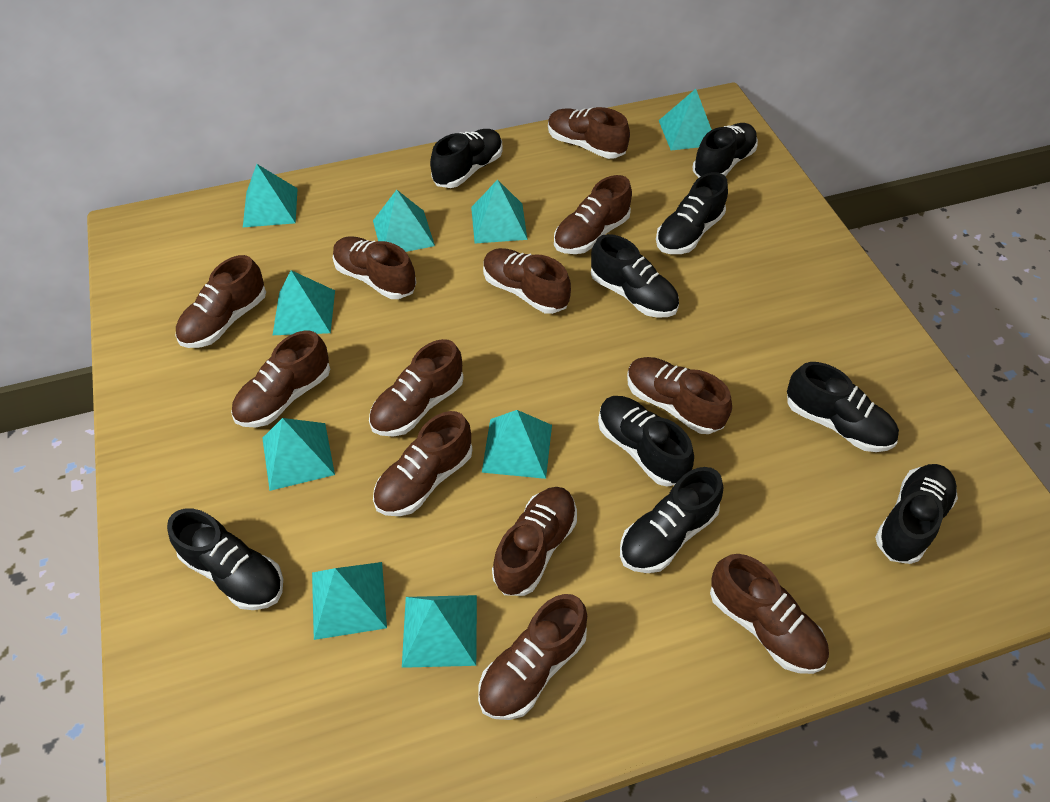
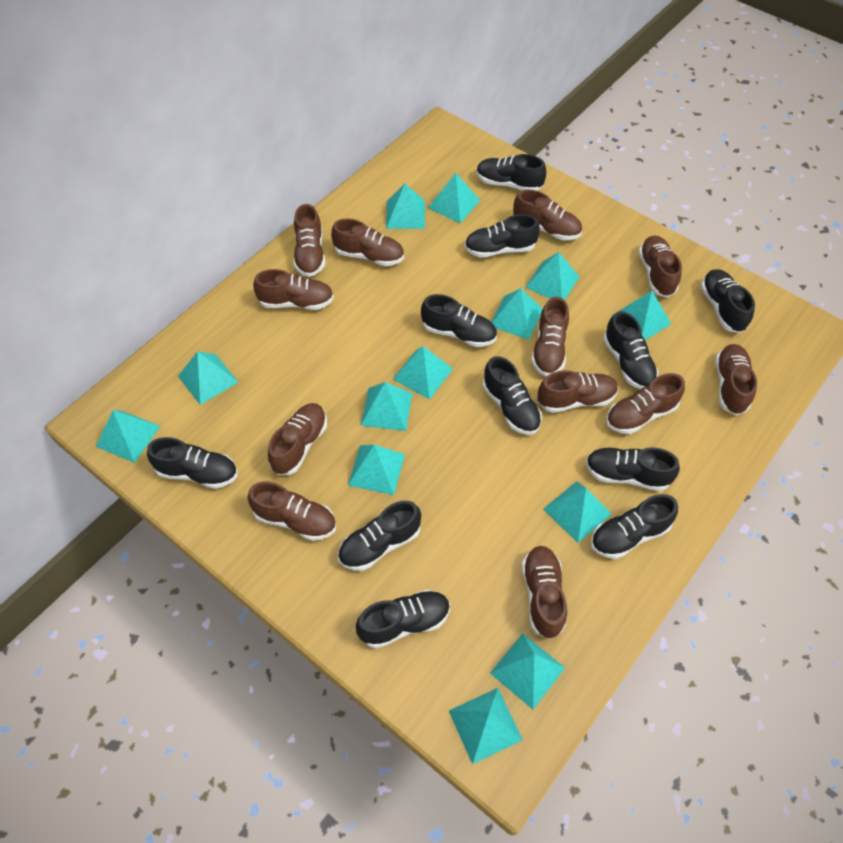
black shoe: [167,508,283,610] [430,129,503,188] [591,234,679,318] [598,396,694,486] [620,467,723,573] [656,172,728,254] [693,123,758,178] [787,362,899,452] [875,464,958,564] = 9 -> [147,437,237,489] [338,501,421,571] [356,590,450,649] [421,294,497,347] [464,214,540,258] [477,154,546,191] [483,356,542,435] [586,447,680,491] [591,494,678,559] [603,311,658,389] [701,269,755,333] = 11
turquoise pyramid: [243,164,298,227] [262,418,335,491] [273,270,335,335] [312,562,387,640] [373,190,435,252] [402,595,477,668] [471,179,528,244] [482,410,552,479] [659,89,712,150] = 9 -> [96,410,160,463] [178,351,238,405] [348,445,405,495] [361,382,413,431] [386,184,425,229] [393,346,453,399] [428,173,480,223] [449,688,523,764] [490,633,565,709] [491,288,543,340] [525,252,580,300] [544,481,611,543] [612,291,671,340] = 13

